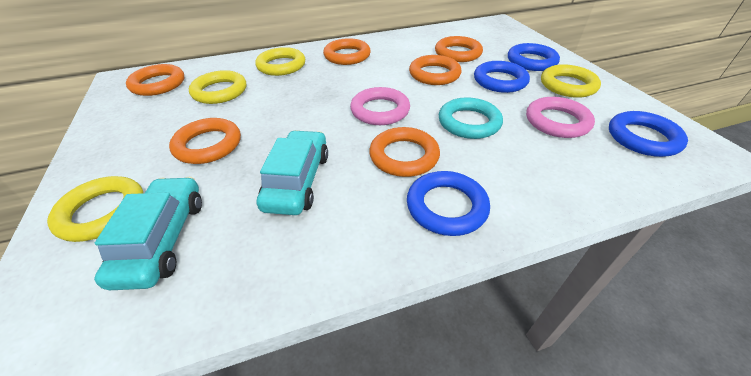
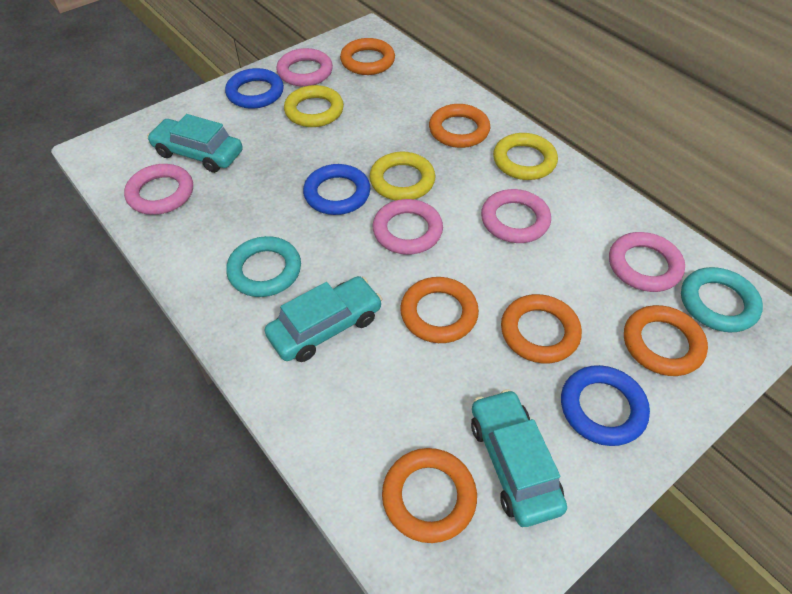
blue ring: [407,171,490,236] [474,61,530,93] [508,43,560,71] [609,111,688,157] = 4 -> [225,68,284,109] [303,164,370,215] [561,365,650,446] = 3
pink ring: [350,87,410,125] [526,97,595,138] = 2 -> [124,164,193,215] [276,48,333,87] [373,199,443,255] [481,189,551,243] [609,232,685,292] = 5
turquoise car: [94,177,202,290] [257,130,328,215] = 2 -> [147,114,243,173] [264,276,382,362] [471,389,567,527] = 3
turquoise ring: [439,97,503,139] = 1 -> [226,236,301,297] [681,267,763,332] = 2
yellow ring: [47,176,143,242] [189,70,246,104] [255,47,305,76] [541,64,601,98] = 4 -> [284,85,344,127] [369,152,435,200] [493,133,558,180] = 3

